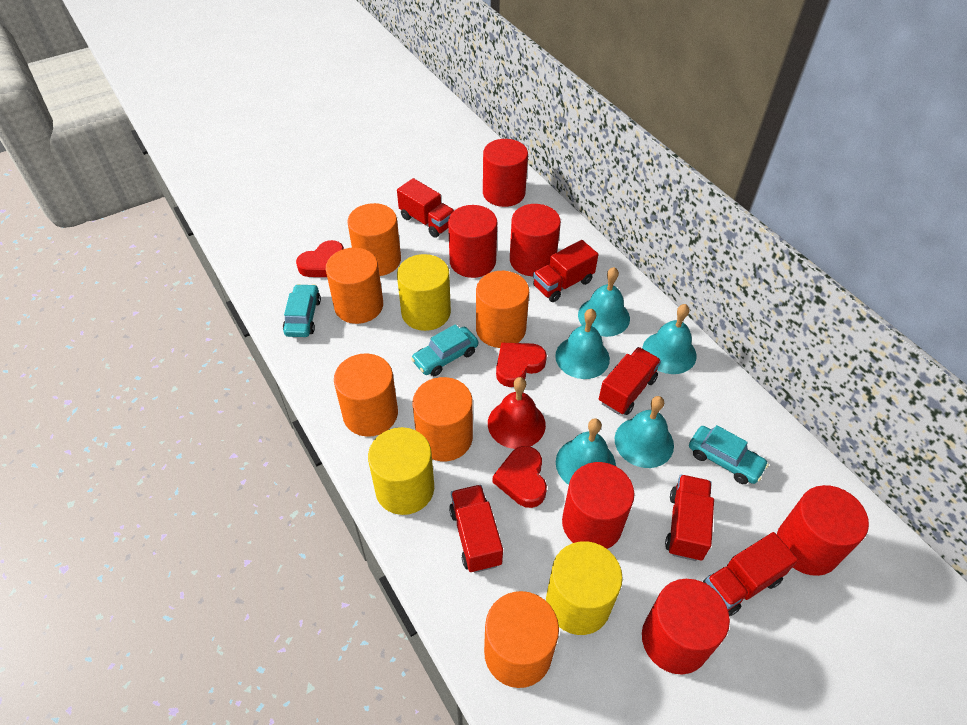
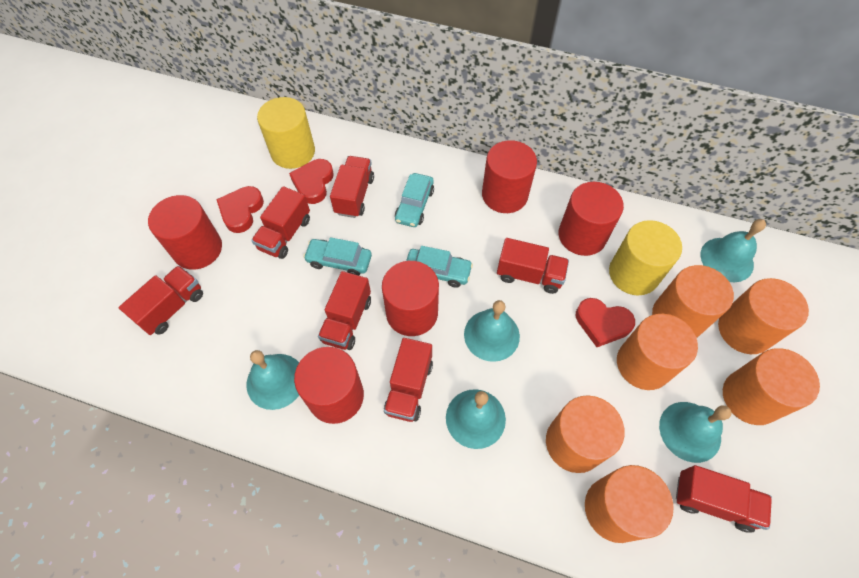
red bell: [488,377,546,449] = 1 -> none = 0
red cylinder: [448,205,497,278] [483,139,528,207] [510,204,561,276] [562,462,635,549] [642,579,730,674] [777,485,869,576] = 6 -> [148,195,222,270] [294,347,364,424] [382,261,439,336] [482,140,537,213] [559,182,624,256] = 5
red truck: [397,178,454,238] [449,485,503,573] [533,240,598,302] [599,347,661,415] [665,475,714,561] [703,532,798,616] = 6 -> [119,265,203,335] [251,186,310,259] [318,271,371,350] [330,156,374,218] [384,338,433,422] [497,238,569,294] [676,465,772,533] = 7
yellow cylinder: [368,427,434,515] [397,254,451,331] [546,541,623,635] = 3 -> [257,97,315,169] [609,220,682,295] = 2

